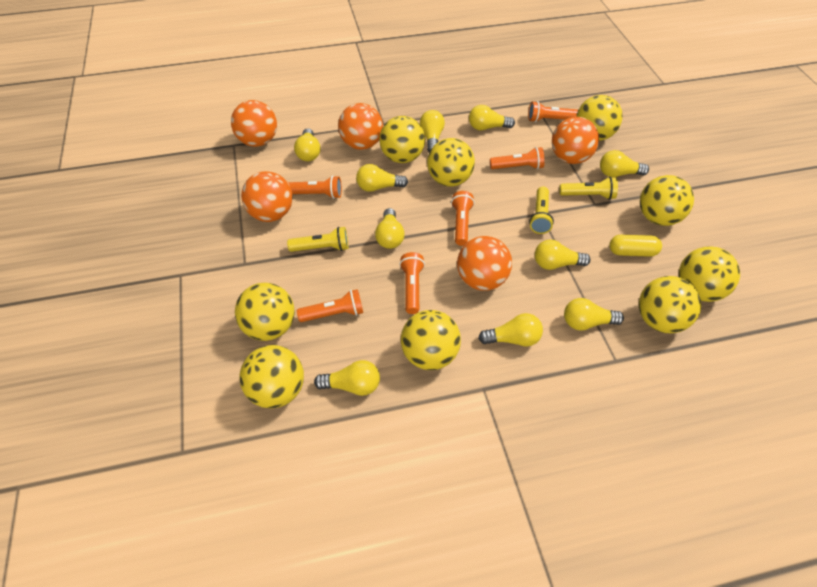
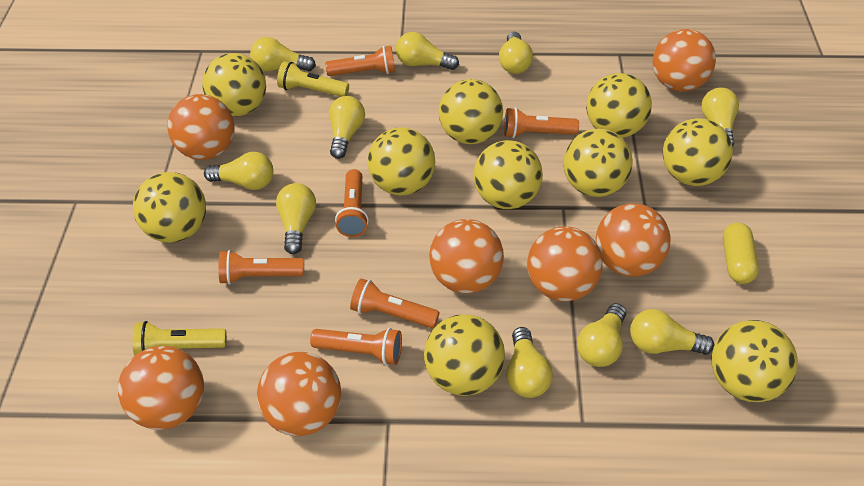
orange ball: [231,100,277,147] [241,171,293,222] [338,103,383,150] [457,236,512,291] [552,117,599,164] = 5 -> [118,346,204,430] [167,94,235,160] [257,352,341,436] [429,219,504,294] [527,226,603,302] [596,204,671,277] [652,29,716,92] = 7
yellow ball: [235,283,295,341] [239,345,304,409] [379,116,425,163] [401,310,461,370] [427,138,475,187] [577,95,623,141] [639,276,701,333] [640,175,694,226] [679,246,740,302] = 9 -> [133,172,206,243] [202,53,266,117] [367,127,435,196] [424,314,505,396] [438,79,503,144] [473,140,543,209] [563,129,633,197] [586,73,652,138] [663,118,733,186] [712,320,798,402] = 10
yellow flashlight: [287,227,348,252] [529,186,554,234] [559,177,618,200] = 3 -> [132,321,227,356] [277,61,349,97] = 2

